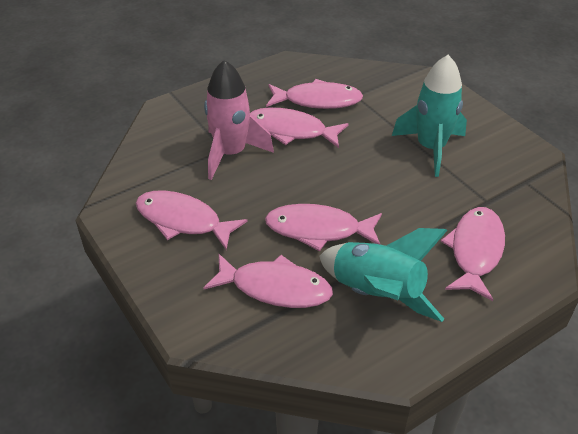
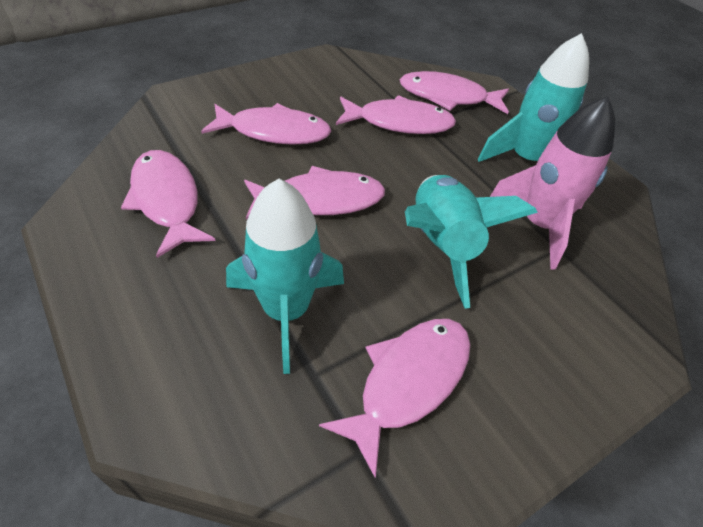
turquoise rocket: [319,228,447,322] [392,55,467,177] = 2 -> [226,179,344,374] [405,175,538,309] [478,33,589,162] = 3

